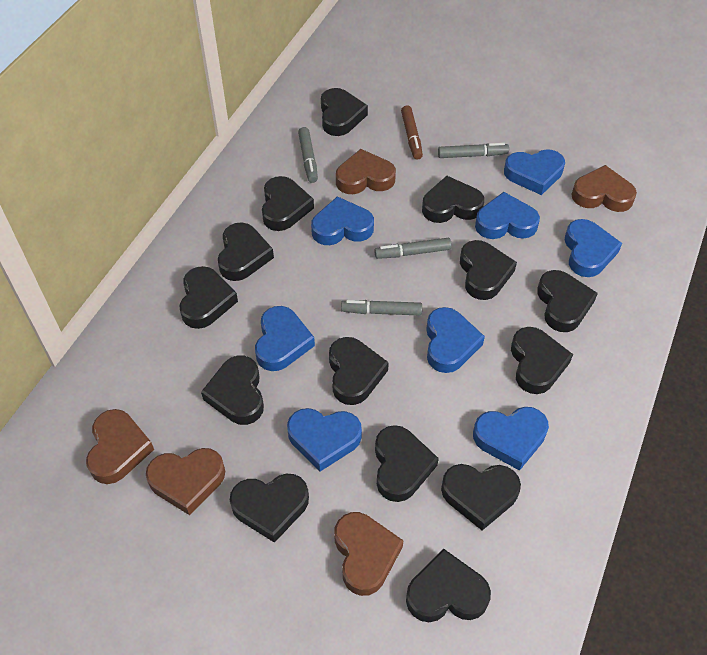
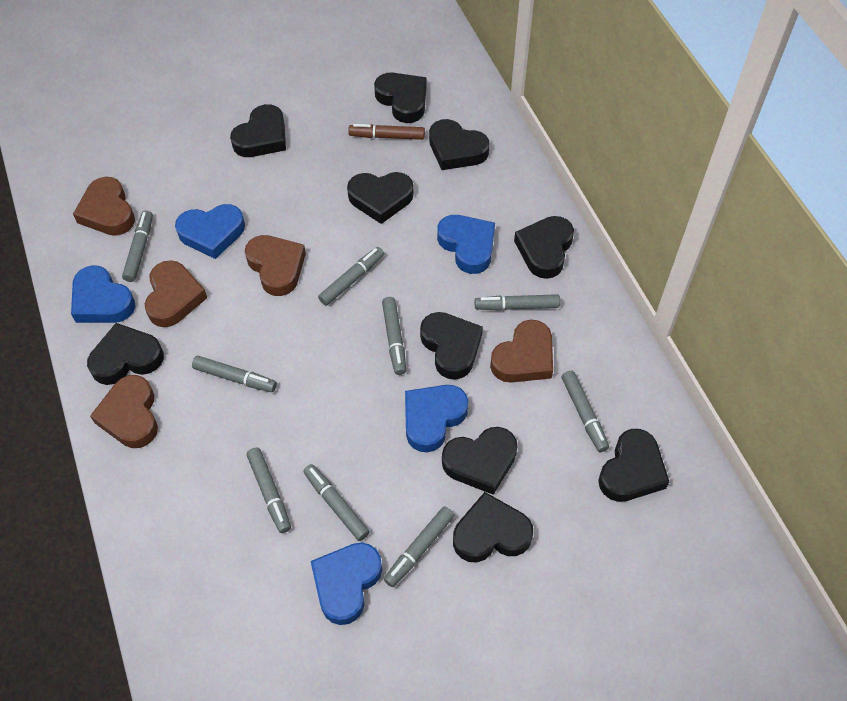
black heart: [179,266,238,329] [201,356,264,425] [218,222,274,281] [230,474,309,543] [262,176,314,231] [321,88,368,136] [329,337,389,405] [375,425,439,502] [406,549,491,622] [422,176,484,223] [441,464,521,530] [460,240,517,300] [511,327,573,394] [537,270,598,332] = 14 -> [87,323,164,385] [230,104,286,157] [347,172,414,224] [374,72,427,123] [420,312,483,380] [429,119,490,170] [442,427,518,495] [453,492,533,562] [514,216,574,279] [598,429,669,502] = 10
blue heart: [255,306,315,371] [287,408,362,472] [311,196,374,245] [426,307,485,373] [473,407,549,471] [475,192,540,239] [504,149,565,195] [565,219,622,277] = 8 -> [71,265,136,323] [175,204,245,259] [311,542,382,625] [405,385,468,452] [437,215,495,274] = 5
grey marker: [298,127,318,183] [341,300,422,316] [374,238,452,259] [438,143,509,158] = 4 -> [122,210,153,282] [192,356,277,392] [247,448,291,533] [303,464,370,541] [318,247,384,306] [382,297,406,375] [384,507,454,587] [475,294,560,311] [562,371,609,452] = 9

